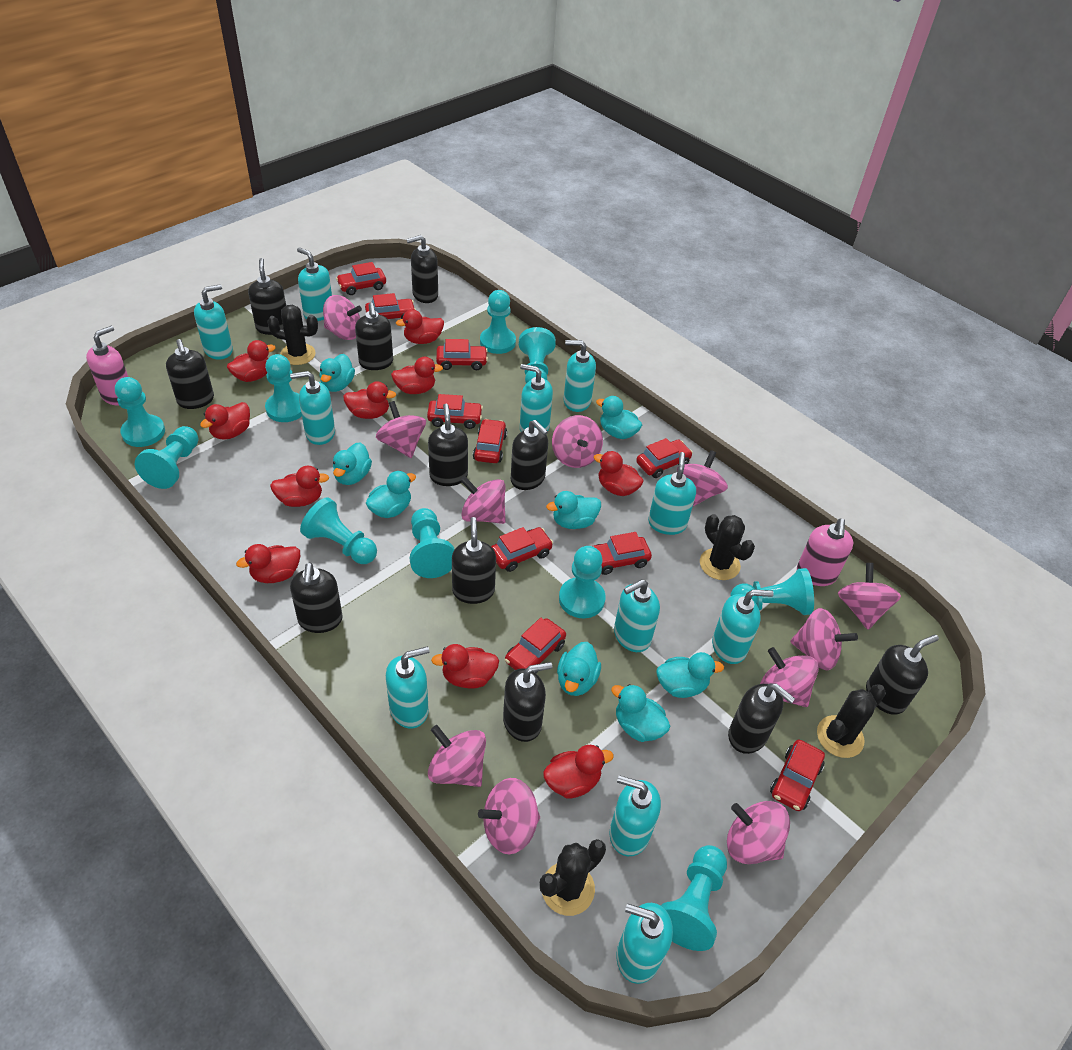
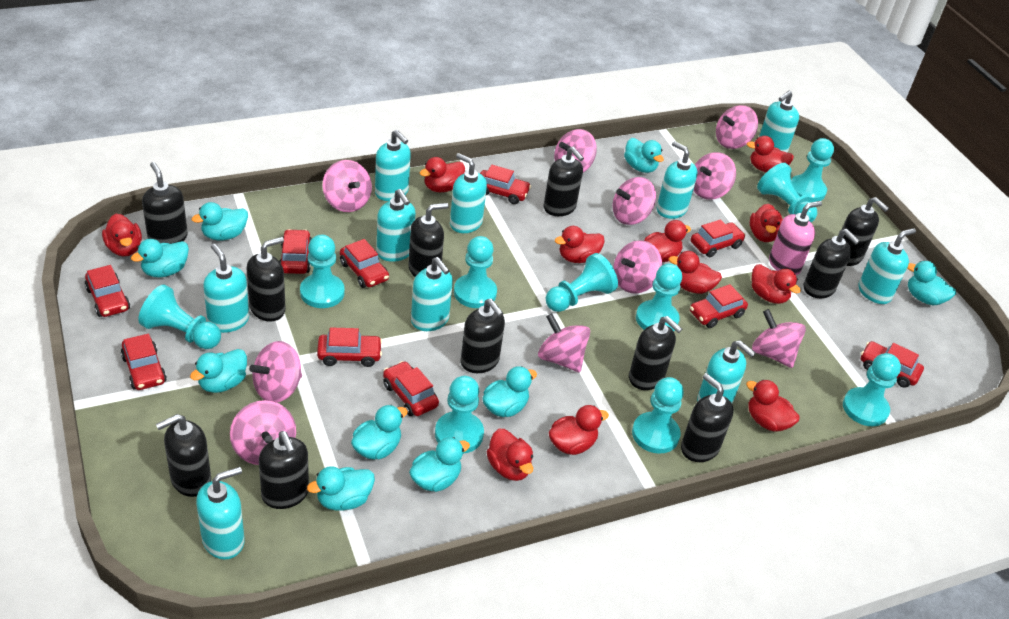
black cactus: [267,305,318,365] [540,839,606,916] [700,514,755,580] [817,685,886,758] = 4 -> none = 0
pink soap dispenser: [86,326,128,405] [797,519,853,586] = 2 -> [769,201,822,275] = 1
pink spinning top: [323,295,362,340] [376,401,426,458] [428,725,486,787] [460,476,506,524] [478,778,540,854] [552,415,603,468] [677,450,728,506] [727,801,790,864] [760,647,819,707] [790,608,858,671] [838,563,901,630] = 11 -> [230,400,296,465] [249,341,302,403] [323,160,372,212] [538,313,590,372] [554,129,597,173] [613,177,656,225] [613,240,662,294] [693,152,736,200] [716,105,758,149] [752,309,806,368] = 10
red duck: [200,402,250,440] [227,340,276,382] [236,544,300,583] [270,466,329,507] [343,381,396,419] [391,357,443,394] [396,309,444,344] [431,644,499,689] [543,745,614,799] [594,451,643,496] = 10 -> [102,214,142,257] [420,157,465,192] [487,429,533,481] [549,405,609,455] [555,226,605,263] [644,220,691,262] [668,251,722,294] [746,380,800,432] [747,136,794,172] [750,204,783,242] [752,264,801,304] = 11
turquoise duck: [320,354,355,392] [333,442,372,485] [366,471,416,518] [546,491,601,529] [557,642,601,696] [596,396,642,439] [611,684,670,742] [656,652,724,698] = 8 -> [131,239,189,277] [190,349,247,393] [192,202,248,240] [307,466,375,511] [351,405,408,460] [409,437,470,492] [483,366,537,417] [624,138,664,173] [908,261,956,306] = 9
turquoise soap dispenser: [194,284,233,360] [290,371,335,445] [297,247,332,321] [386,646,430,728] [520,364,553,432] [564,340,596,412] [610,775,661,856] [614,579,660,652] [617,903,673,984] [648,452,696,535] [712,589,774,664] = 11 -> [196,467,245,560] [203,244,249,333] [375,130,411,201] [376,189,416,262] [411,257,453,331] [450,153,487,233] [657,141,698,219] [697,340,756,404] [759,91,799,153] [859,228,916,304] = 10

